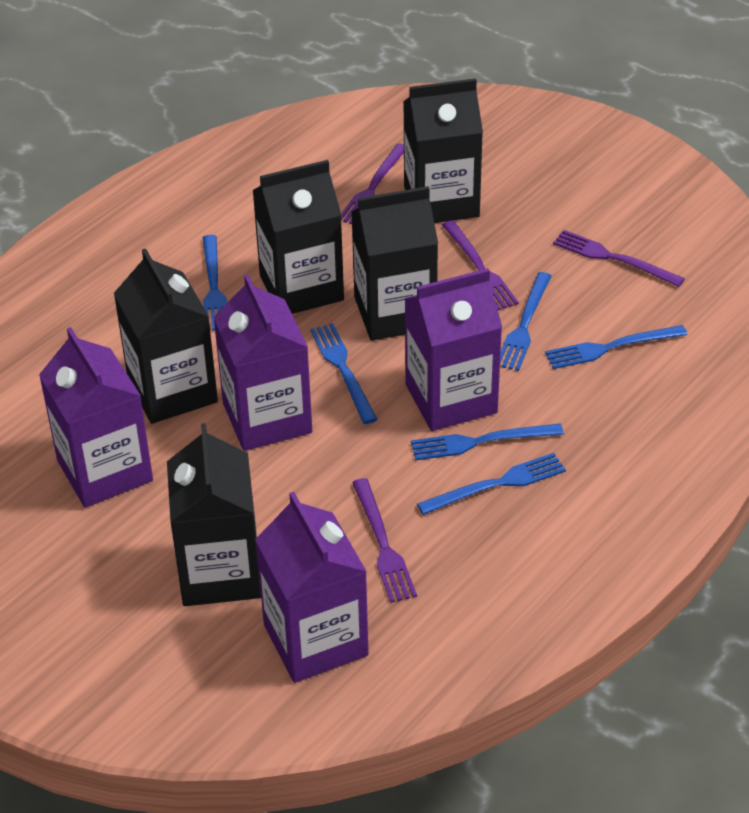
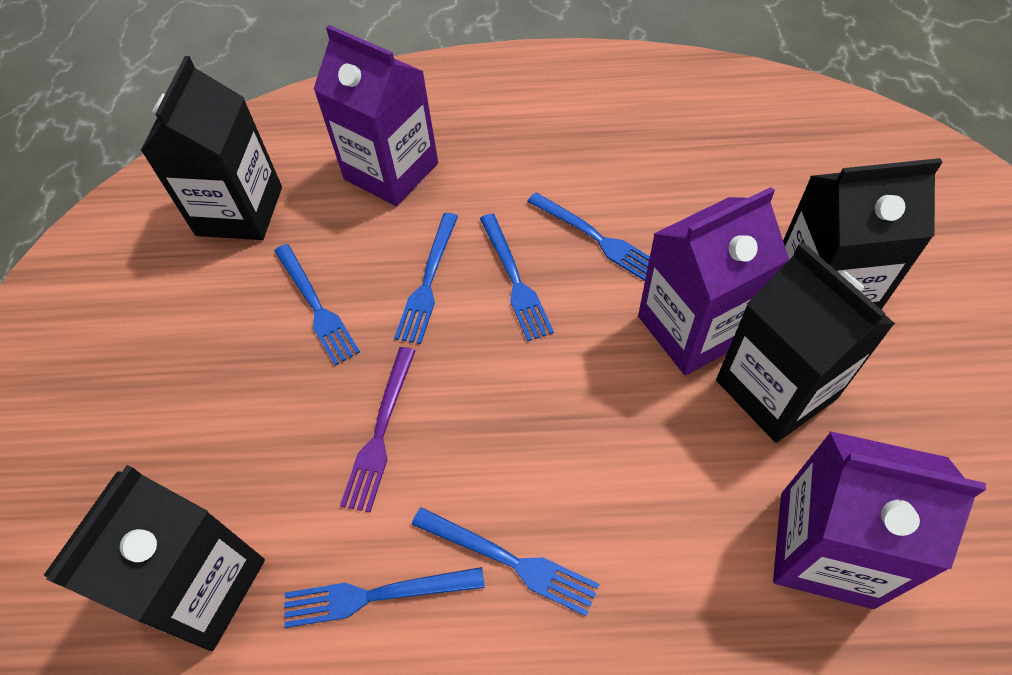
black carton: [114,248,218,424] [167,423,261,606] [252,160,344,314] [351,186,438,341] [403,78,483,223] = 5 -> [44,465,265,651] [141,56,282,240] [716,242,895,443] [783,158,942,310] = 4
purple carton: [39,327,153,508] [213,274,312,451] [255,492,369,683] [404,268,502,431] = 4 -> [313,25,438,206] [638,187,789,375] [773,431,986,609] = 3
purple fork: [341,144,404,224] [352,478,417,603] [442,220,519,310] [553,230,685,287] = 4 -> [340,347,416,512] = 1

